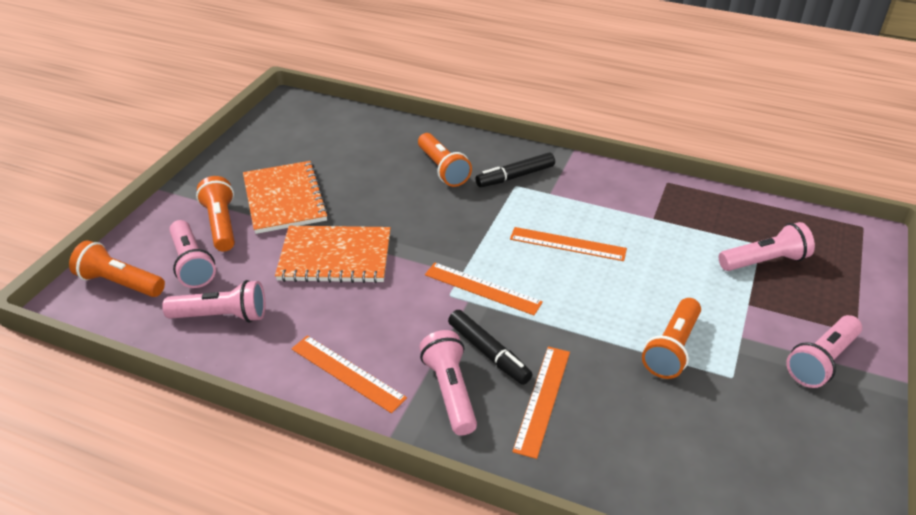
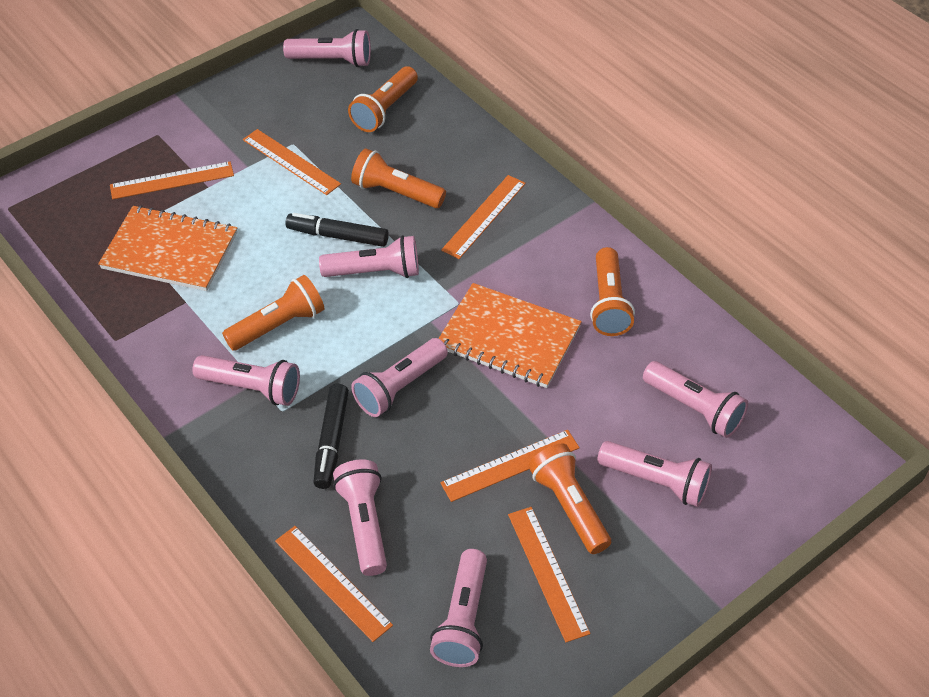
orange flashlight: [69,240,165,297] [196,176,235,252] [418,133,472,187] [642,298,701,379] = 4 -> [222,275,324,351] [348,66,418,132] [351,148,446,208] [529,444,611,554] [590,247,635,336] = 5
orange ruler: [291,335,407,413] [425,263,543,315] [510,227,627,261] [512,347,570,459] = 4 -> [110,161,234,199] [243,129,341,195] [275,526,393,642] [440,430,579,502] [441,175,526,259] [508,507,590,642] = 6
pink flashlight: [162,280,265,322] [169,220,216,288] [419,330,477,436] [719,222,815,271] [786,315,862,388] = 5 -> [192,355,300,406] [283,29,371,67] [319,235,419,278] [333,459,387,576] [351,338,448,417] [430,549,487,667] [597,441,712,507] [643,361,748,438] = 8

